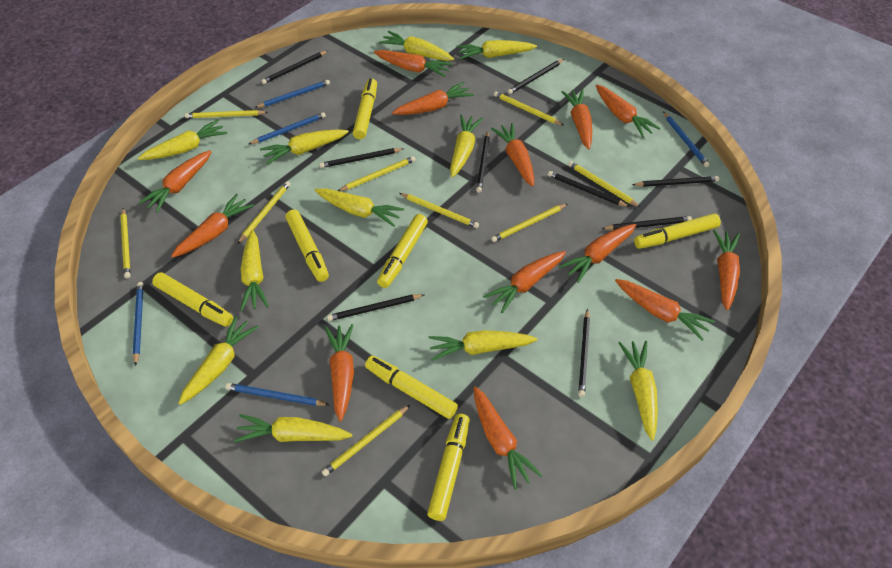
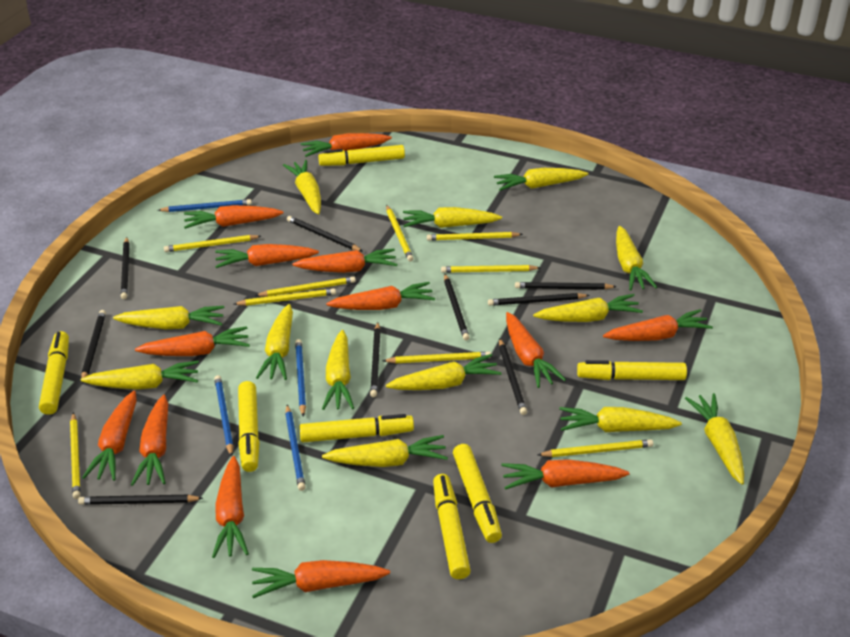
blue pencil: [133,282,143,366] [225,383,330,406] [249,112,326,144] [255,80,330,108] [663,112,710,167] = 5 -> [158,199,252,212] [214,375,233,457] [285,405,305,491] [295,339,306,417] = 4
yellow carrot: [138,120,227,160] [178,316,259,405] [234,414,352,442] [240,230,269,311] [260,129,349,164] [315,188,404,227] [379,31,454,61] [428,330,537,361] [450,114,483,178] [456,40,537,60] [619,341,658,441] = 11 -> [81,361,199,390] [113,306,225,329] [256,304,293,380] [283,160,321,215] [322,330,354,410] [322,435,448,467] [386,354,502,390] [403,207,502,228] [494,168,588,191] [533,294,643,322] [559,407,682,432] [616,226,657,290] [685,393,744,485] = 13

